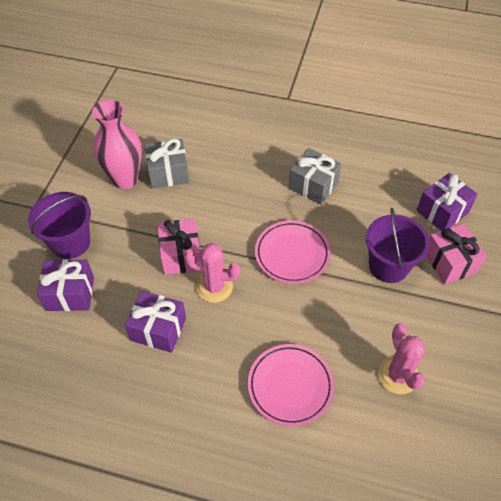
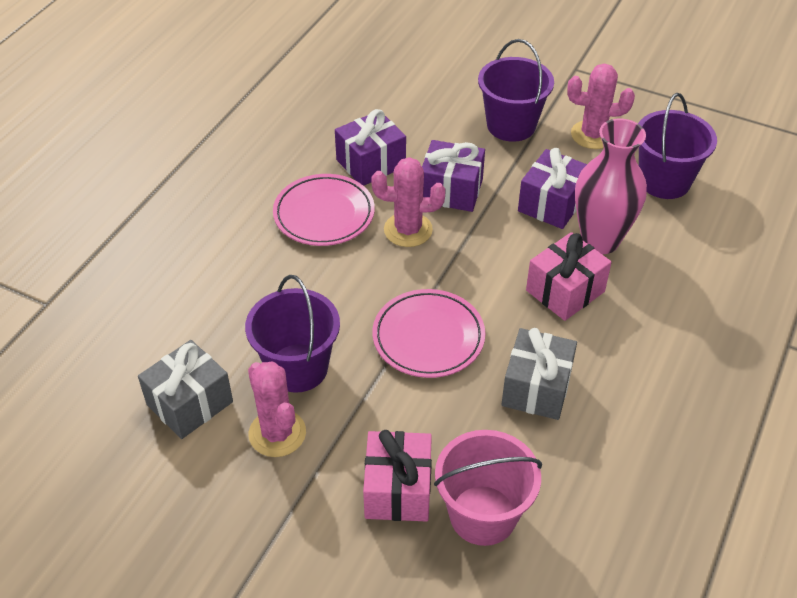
pink bucket: none = 0 -> [434,430,542,546] = 1
pink cactus: [184,243,241,303] [378,324,425,394] = 2 -> [248,361,306,457] [371,157,446,247] [567,63,635,149] = 3
purple bucket: [28,192,91,259] [366,208,430,283] = 2 -> [245,275,340,393] [478,39,554,142] [638,93,717,199] = 3

